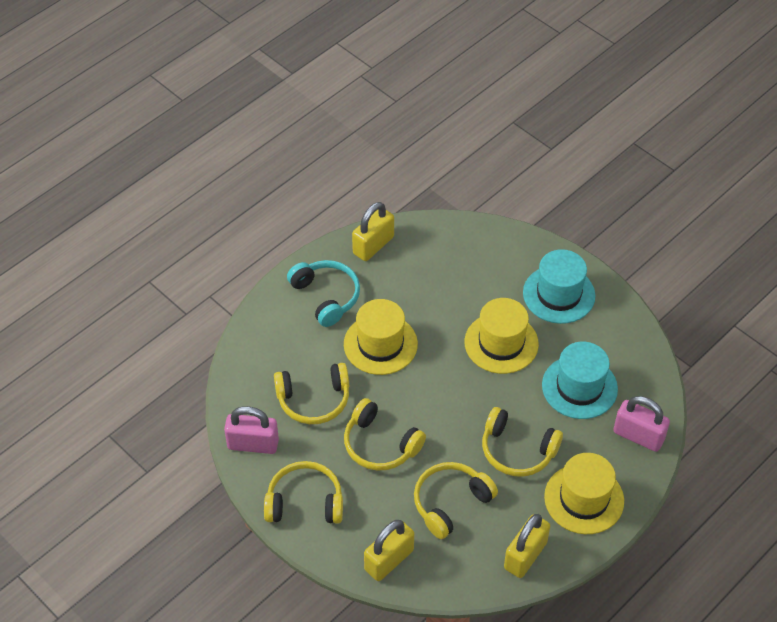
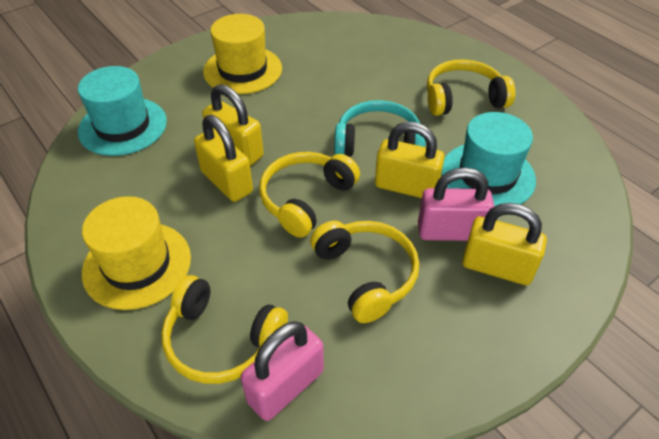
yellow hat: [344,299,418,375] [464,298,539,374] [544,453,624,534] = 3 -> [82,196,191,310] [203,14,282,94] = 2
yellow headphones: [264,461,343,524] [274,363,349,424] [344,398,426,470] [414,462,498,539] [482,407,563,477] = 5 -> [161,275,288,384] [259,152,360,238] [310,221,419,323] [427,59,515,116] = 4
yellow padlock: [352,202,394,261] [364,520,414,581] [504,514,550,578] = 3 -> [194,115,253,202] [202,84,264,166] [375,122,444,198] [462,203,547,285] = 4

